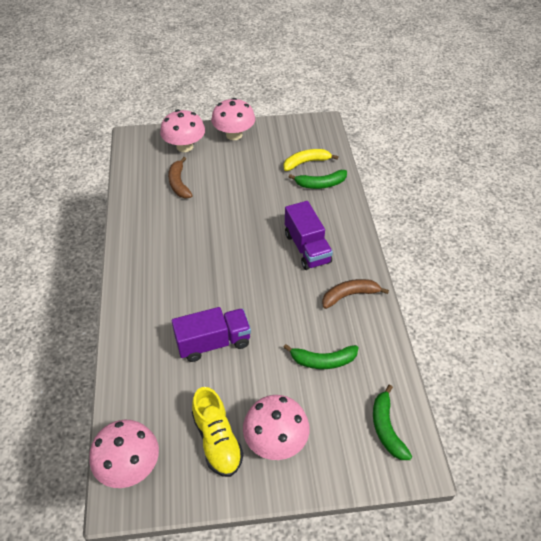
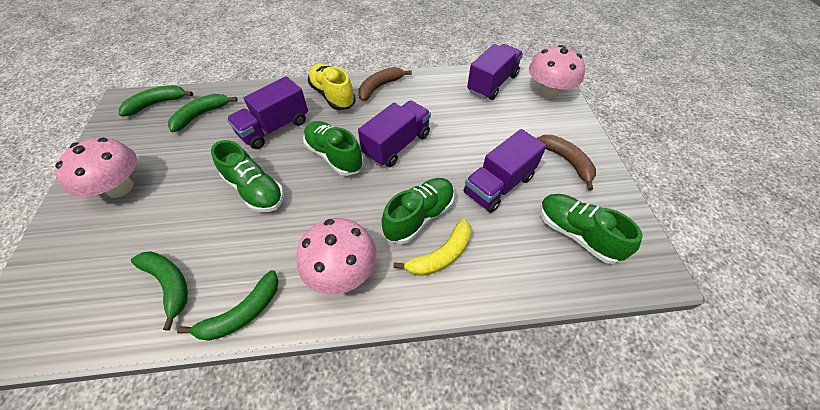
green banana: [283,344,359,369] [289,170,347,189] [373,384,412,460] = 3 -> [119,86,193,117] [131,251,188,331] [168,94,238,132] [177,270,279,341] = 4
green shoe: none = 0 -> [211,140,284,212] [303,121,364,176] [381,178,454,244] [540,194,643,264] = 4
pink mushroom: [89,420,159,488] [160,110,205,152] [211,98,255,140] [243,395,310,460] = 4 -> [55,138,137,198] [296,218,377,294] [529,45,585,98] = 3
purple truck: [172,307,251,362] [285,201,333,270] = 2 -> [227,76,308,149] [358,100,431,167] [464,129,547,213] [467,44,523,100] = 4

